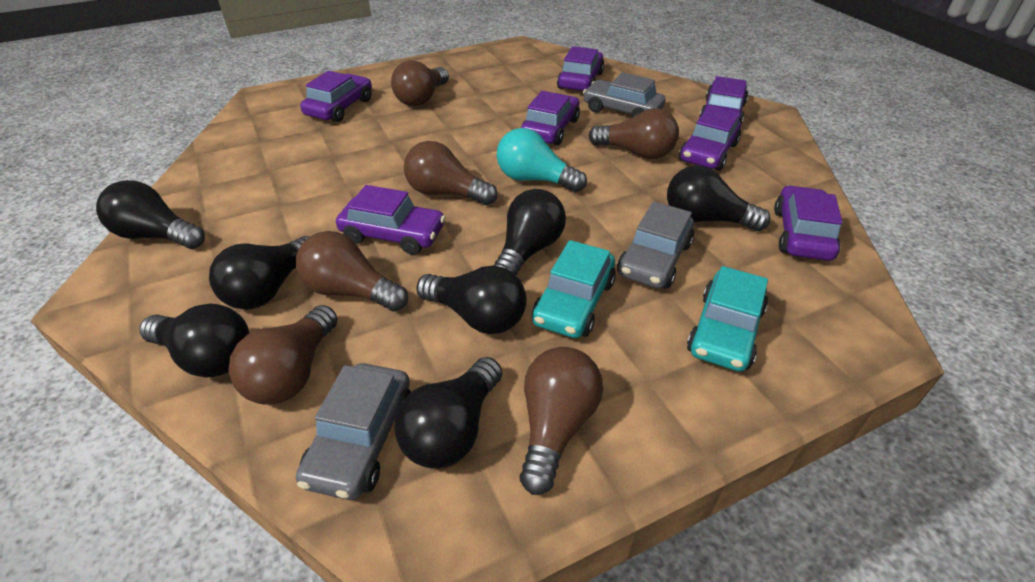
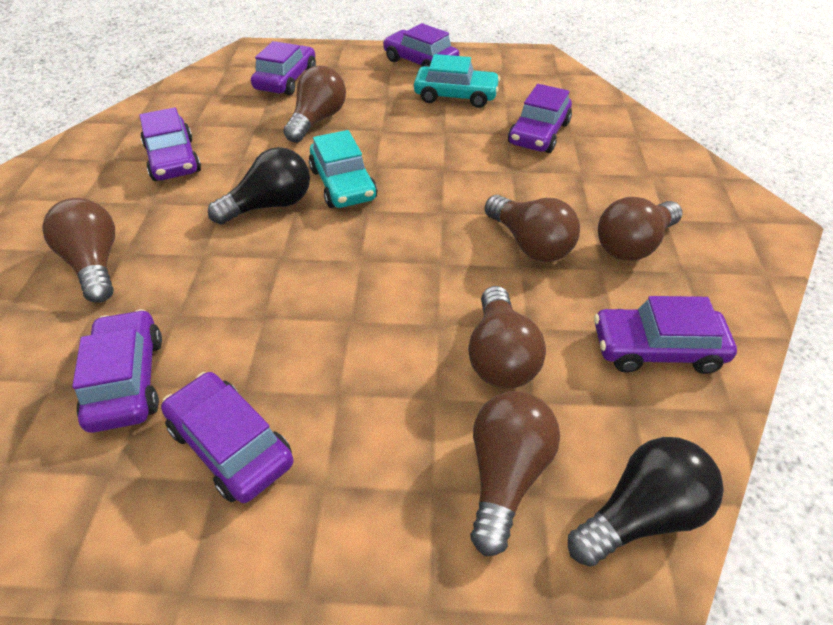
black light bulb: [96,180,205,249] [139,304,249,378] [209,236,309,310] [394,357,502,468] [416,265,527,334] [495,189,566,275] [667,166,771,231] = 7 -> [208,147,310,224] [568,437,724,567] = 2
grey car: [296,363,411,500] [583,72,666,118] [617,201,694,289] = 3 -> none = 0
turquoise light bulb: [497,128,587,192] = 1 -> none = 0

